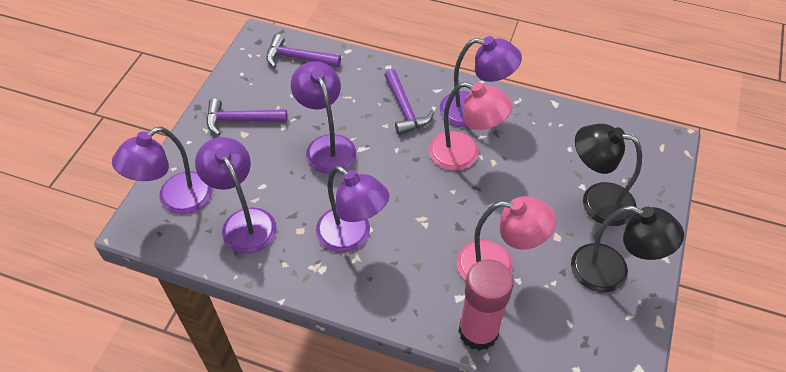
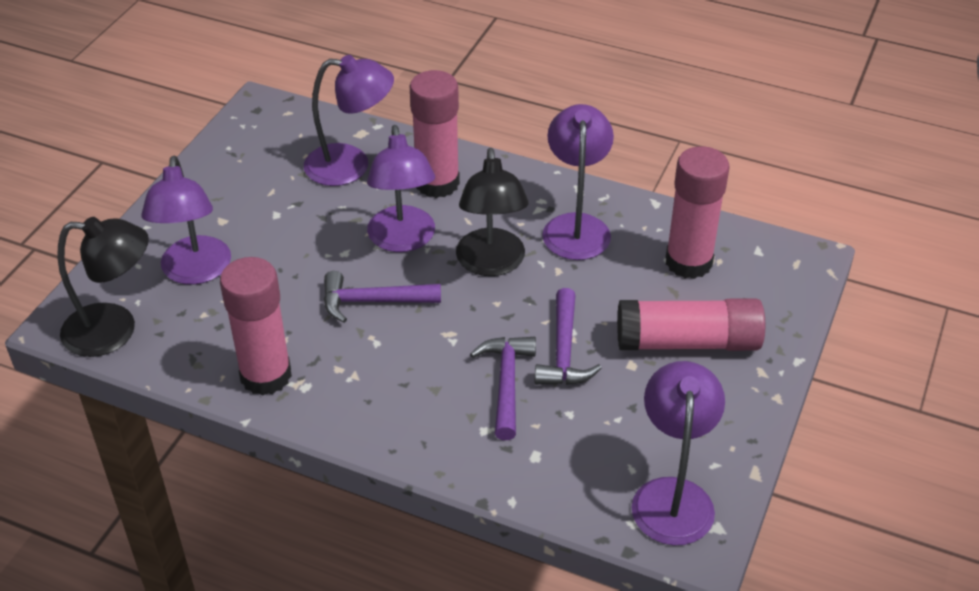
pink glue stick: [458,259,514,351] = 1 -> [220,257,292,396] [410,70,460,198] [617,298,765,351] [666,146,730,279] = 4
pink lamp: [429,82,513,171] [457,196,556,281] = 2 -> none = 0

